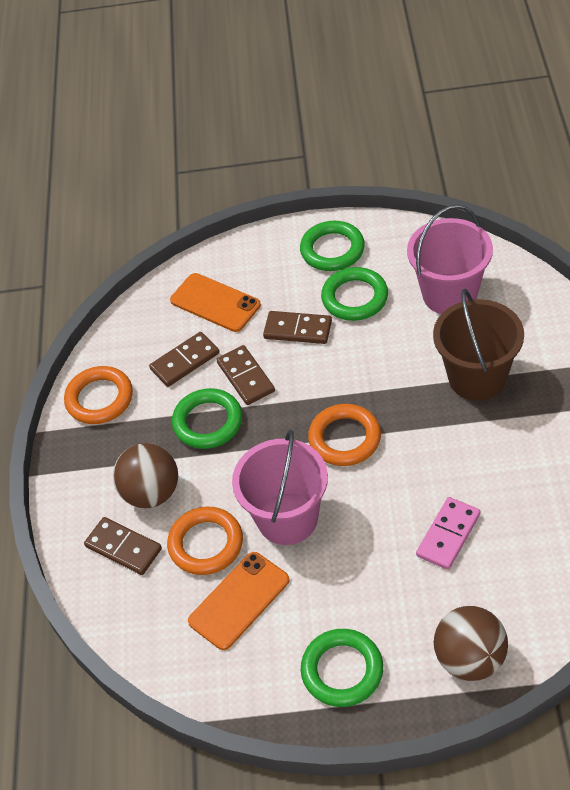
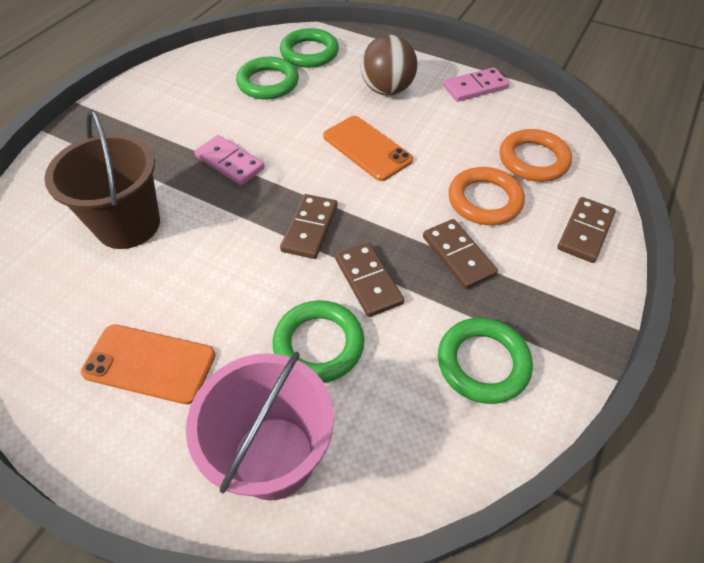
brown ball: [113,443,178,508] [434,606,508,681] = 2 -> [361,35,417,96] = 1
orange ring: [64,366,133,424] [167,506,243,575] [308,404,381,466] = 3 -> [448,167,525,225] [500,129,572,182] = 2
pink bucket: [232,430,328,545] [407,205,493,314] = 2 -> [186,351,334,500] = 1
pink domino: [416,497,480,570] = 1 -> [194,135,264,185] [443,67,509,102] = 2

